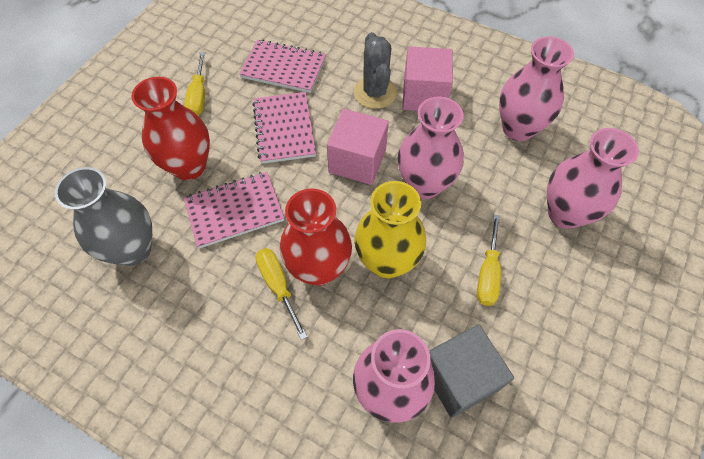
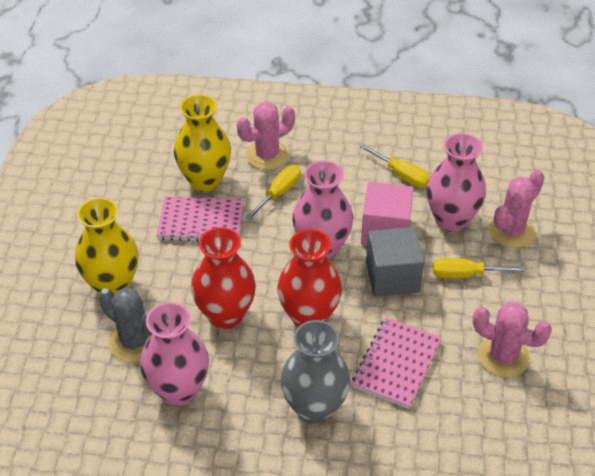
pink cactus: none = 0 -> [237,102,295,170] [473,302,552,377] [489,170,545,248] = 3
pink cube: [327,109,389,185] [403,47,453,111] = 2 -> [361,182,414,246] = 1
pink notebook: [184,172,284,249] [239,40,326,93] [253,92,316,164] = 3 -> [156,196,243,242] [352,317,442,409] = 2
pink vase: [353,329,435,423] [398,96,464,199] [499,36,574,141] [547,128,639,229] = 4 -> [140,302,209,406] [292,160,353,259] [426,133,486,232] = 3
yellow vase: [354,181,426,279] = 1 -> [75,198,138,294] [174,94,231,192] = 2

